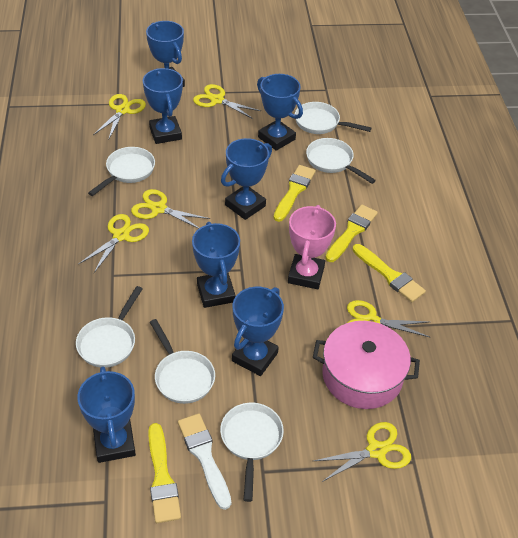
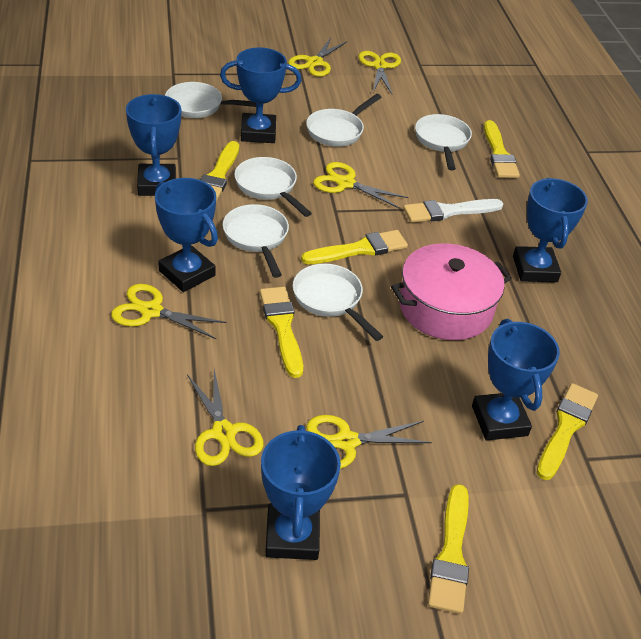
blue trophy: [77,366,136,463] [143,68,183,144] [146,21,185,87] [192,222,240,308] [221,138,272,220] [232,287,284,376] [257,74,303,151] = 7 -> [126,94,181,196] [155,178,218,292] [220,48,301,143] [261,425,341,560] [472,319,560,441] [513,178,588,282] = 6
pink trophy: [288,205,336,289] = 1 -> none = 0
yellow brush: [148,423,181,523] [274,165,316,222] [325,205,378,262] [352,244,426,302] = 4 -> [200,141,239,202] [260,287,303,378] [301,230,408,264] [428,484,469,614] [484,120,520,178] [537,383,598,480] = 6

